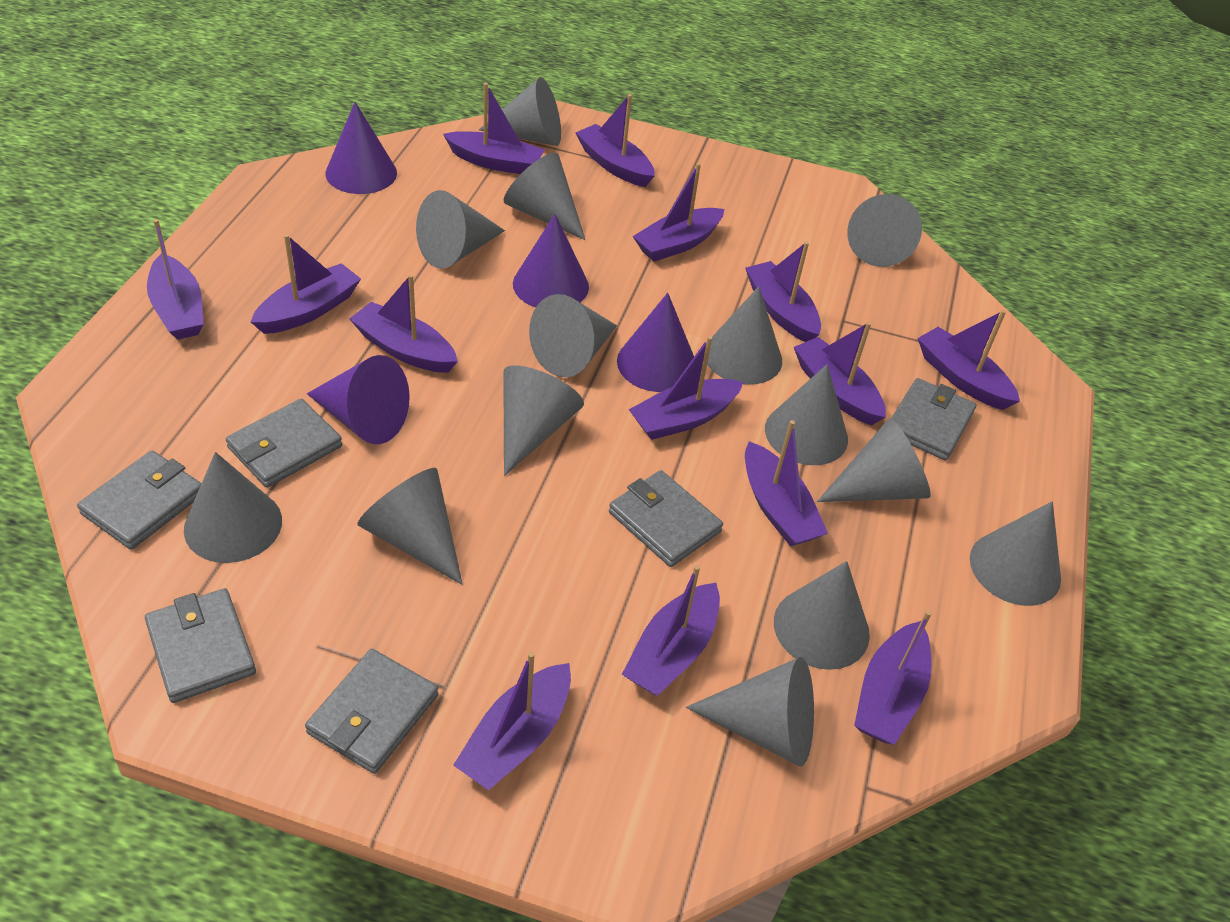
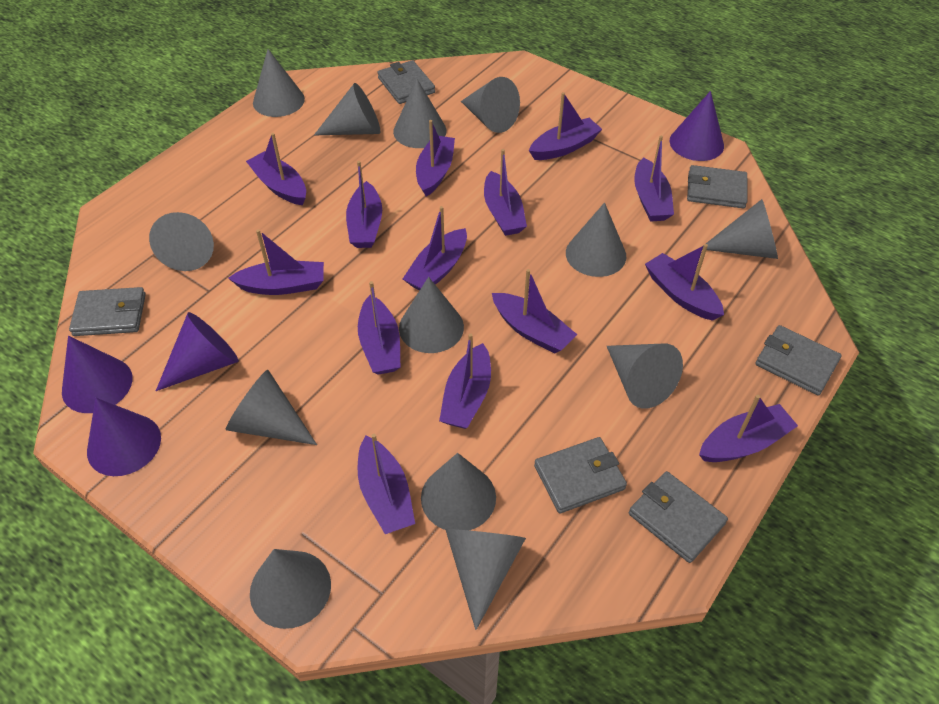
grey cone: [184,452,282,563] [357,468,463,585] [416,190,505,269] [479,77,561,146] [503,365,584,476] [504,152,585,240] [529,294,617,377] [686,657,814,767] [707,286,782,385] [765,364,848,465] [774,561,870,670] [817,418,931,502] [847,194,922,267] [970,501,1061,606] = 14 -> [149,212,214,271] [226,370,317,445] [250,549,331,629] [253,49,305,117] [314,83,380,135] [393,79,446,148] [399,277,464,353] [421,453,496,530] [445,529,526,630] [461,77,520,133] [566,203,626,277] [607,344,683,409] [702,199,778,259] = 13

